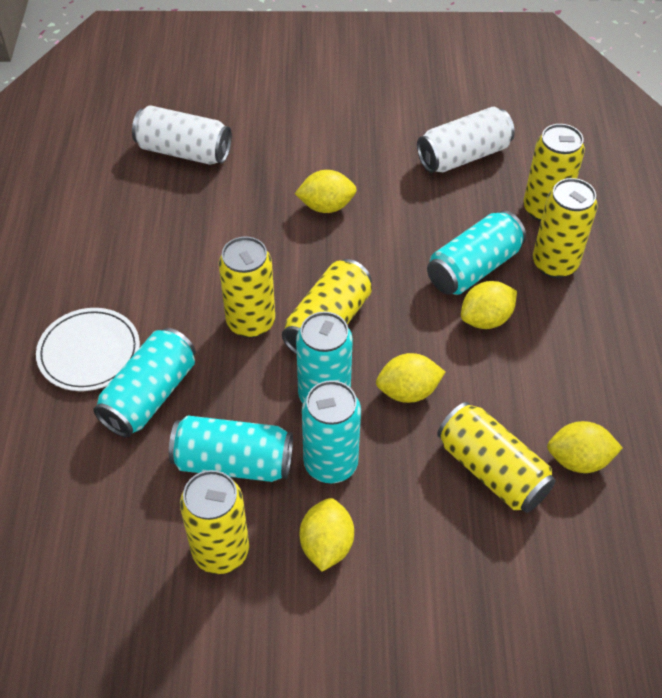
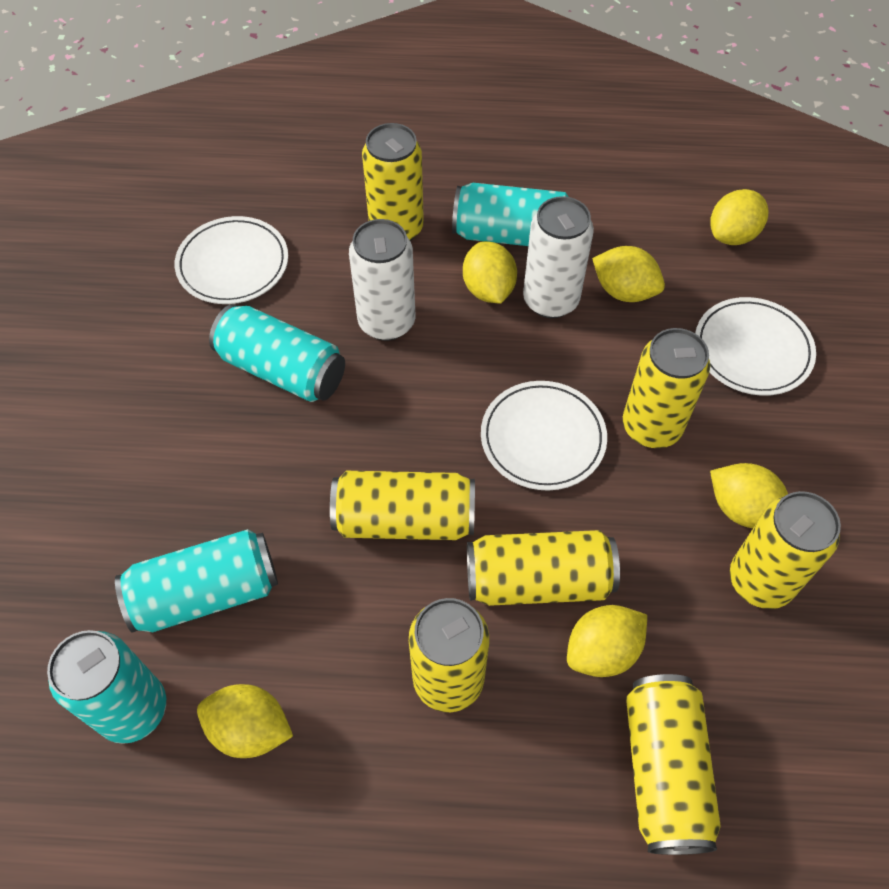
turquoise can: [94,328,196,438] [169,415,293,482] [296,312,353,403] [302,380,361,483] [427,211,526,295] = 5 -> [47,630,166,744] [115,529,278,633] [209,304,345,402] [452,183,568,246] = 4
white plate: [36,308,140,391] = 1 -> [175,216,288,304] [481,381,607,491] [695,297,816,396] = 3
yellow can: [180,470,249,574] [219,236,275,338] [282,259,372,355] [437,402,556,513] [523,124,585,222] [533,178,598,278] = 6 -> [330,471,475,540] [362,123,424,241] [409,598,489,712] [467,530,620,606] [623,328,710,448] [626,674,721,855] [730,491,841,609] = 7
yellow lemon: [295,170,357,213] [300,498,354,572] [376,353,445,403] [461,281,517,329] [547,421,622,473] = 5 -> [197,684,293,758] [463,241,517,303] [567,605,647,677] [592,246,665,302] [710,189,768,245] [710,463,788,528] = 6

